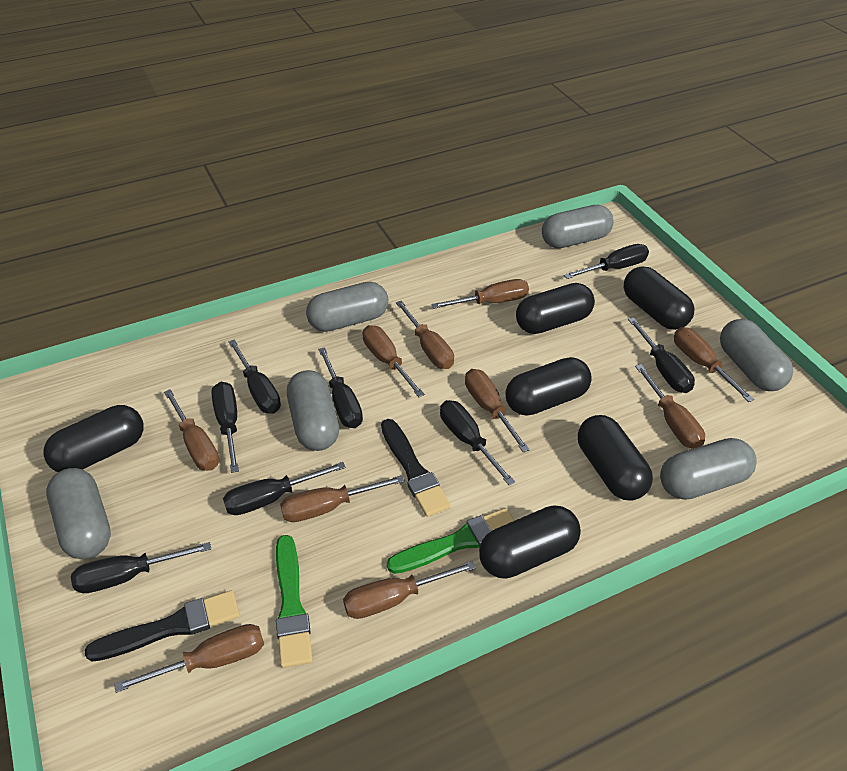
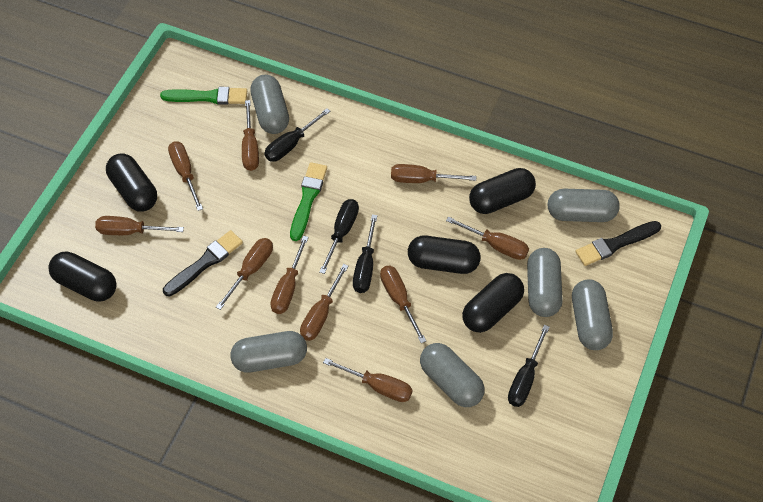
black capsule: [43,405,143,472] [479,505,581,579] [506,357,592,415] [516,283,595,334] [578,415,653,500] [624,266,694,330] = 6 -> [48,251,117,302] [106,153,157,212] [408,236,481,274] [462,273,524,333] [469,168,536,214] = 5
black screwdriver: [71,542,211,593] [211,382,239,473] [223,462,346,515] [228,339,281,414] [318,347,363,428] [440,400,515,485] [564,244,649,279] [628,318,695,393] = 8 -> [264,108,331,162] [319,199,359,274] [353,214,377,293] [508,325,550,407] = 4

